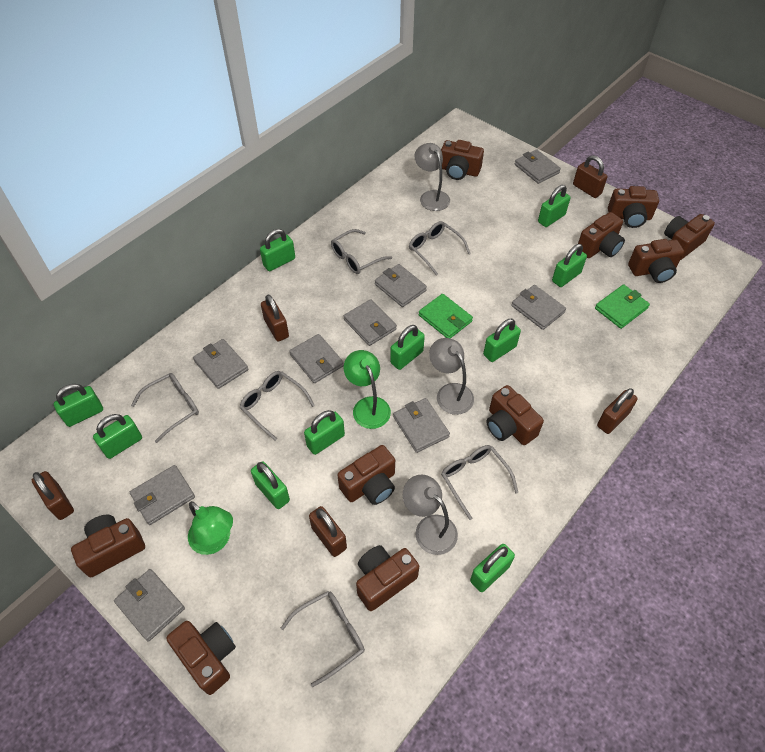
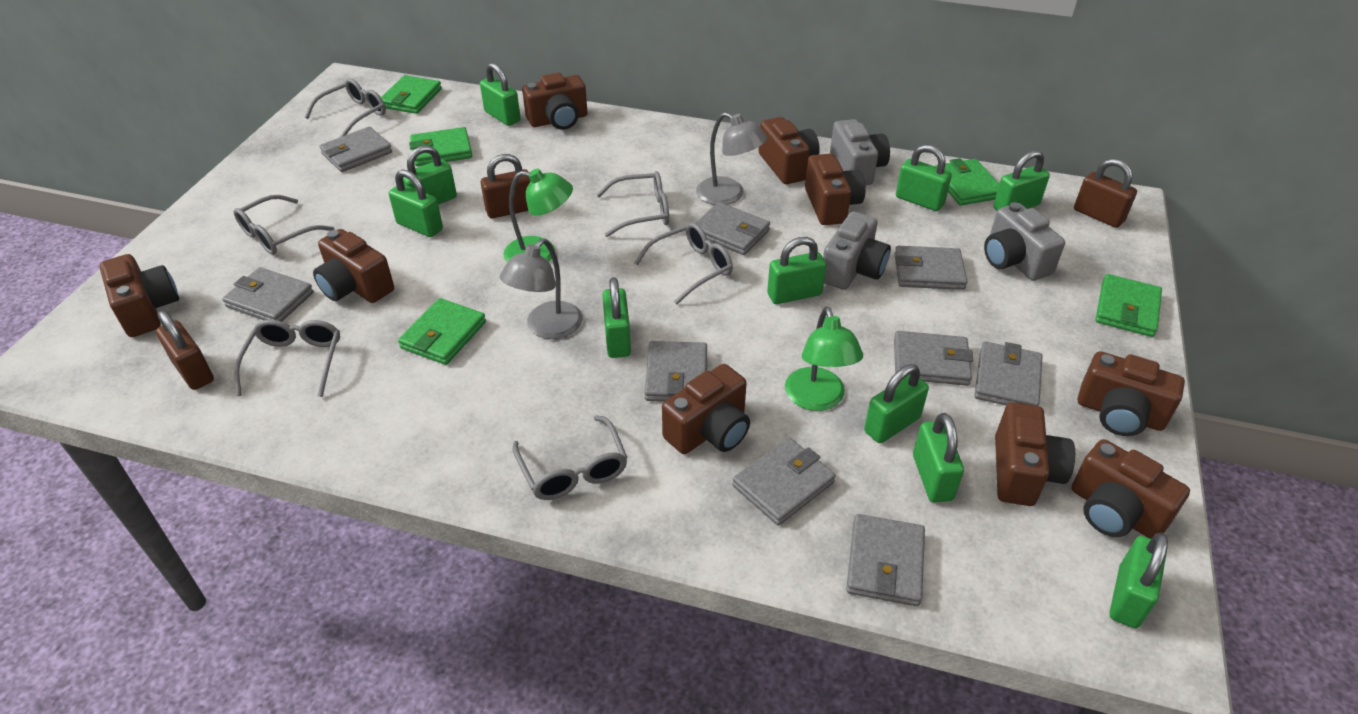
brown camera: [71,515,145,577] [166,621,236,695] [338,445,395,505] [356,545,419,611] [441,140,484,180] [487,385,544,445] [578,212,625,258] [608,186,659,228] [628,239,684,283] [664,214,715,260] = 10 -> [99,254,179,337] [313,229,394,303] [522,73,588,130] [662,364,750,454] [758,117,820,184] [805,154,866,225] [995,402,1075,506] [1071,439,1190,539] [1078,351,1185,436] = 9
brown padlock: [32,471,74,520] [261,295,289,341] [309,506,347,557] [573,155,608,198] [597,388,638,434] = 5 -> [156,311,214,390] [481,154,531,218] [1074,158,1137,228] = 3
green wallet: [419,294,473,339] [595,284,650,329] = 2 -> [381,75,442,114] [398,298,486,365] [409,127,472,166] [935,158,999,206] [1095,274,1162,337] = 5
grey camera: none = 0 -> [823,212,891,290] [830,119,890,185] [984,202,1065,281] = 3
grey lamp: [403,475,458,555] [414,143,450,211] [429,338,474,415] = 3 -> [500,239,583,339] [696,112,768,205] = 2

